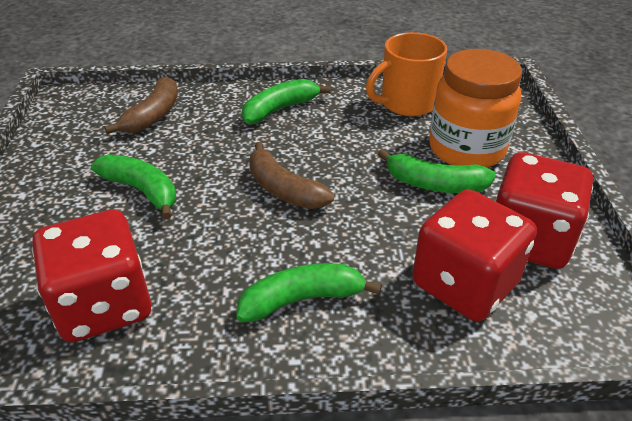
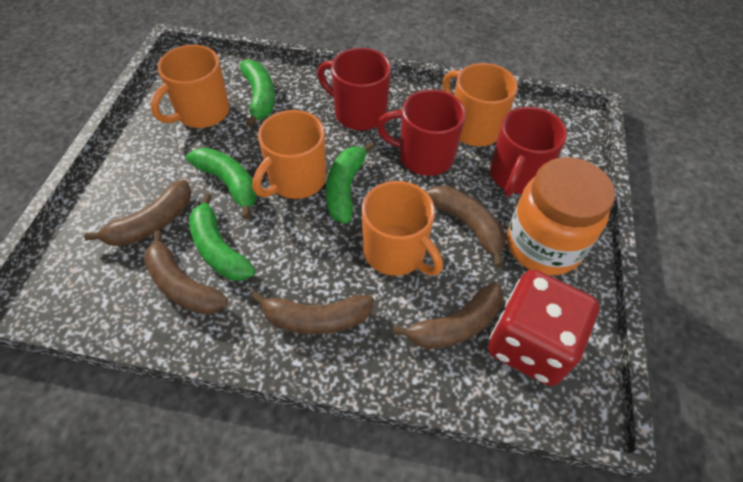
brown banana: [104,76,178,134] [249,142,334,209] = 2 -> [84,180,192,246] [144,230,228,315] [251,292,374,334] [393,282,504,349] [426,186,505,267] = 5
orange mug: [366,32,447,116] = 1 -> [151,45,230,128] [253,110,326,199] [362,181,443,276] [443,63,518,146] = 4
red dice: [32,209,151,342] [413,189,537,322] [496,152,593,269] = 3 -> [488,269,600,386] = 1
red mug: none = 0 -> [317,48,391,130] [377,89,466,176] [490,107,567,197] = 3

